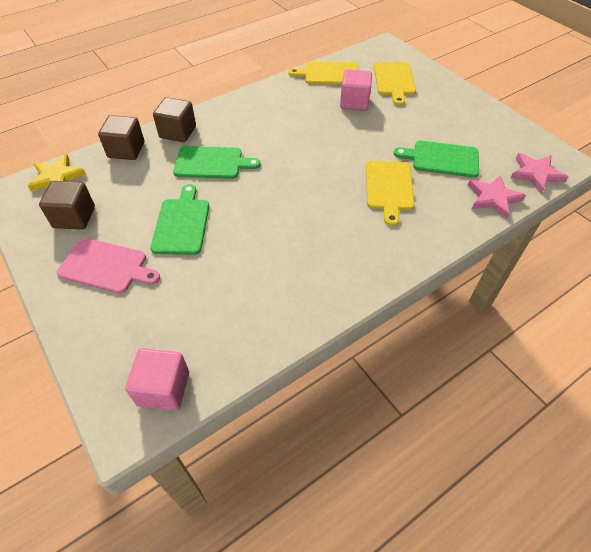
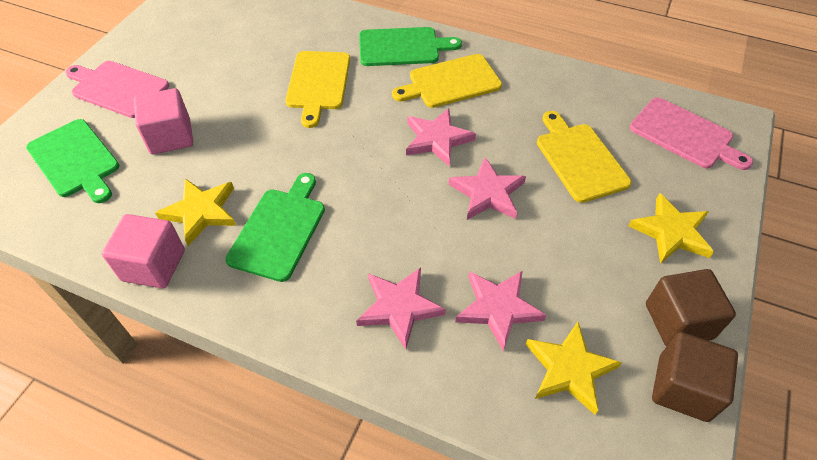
brown cube: [39,181,95,230] [98,115,144,160] [153,97,196,142] = 3 -> [646,269,736,347] [652,332,738,422] = 2
pink cutting board: [56,238,160,294] = 1 -> [65,61,169,118] [630,97,753,170] = 2
pink star: [468,175,526,219] [511,153,568,194] = 2 -> [356,267,446,349] [406,108,476,167] [449,157,526,220] [455,270,547,352] = 4
yellow star: [28,154,86,191] = 1 -> [155,178,236,246] [526,322,622,415] [629,193,714,264] = 3

